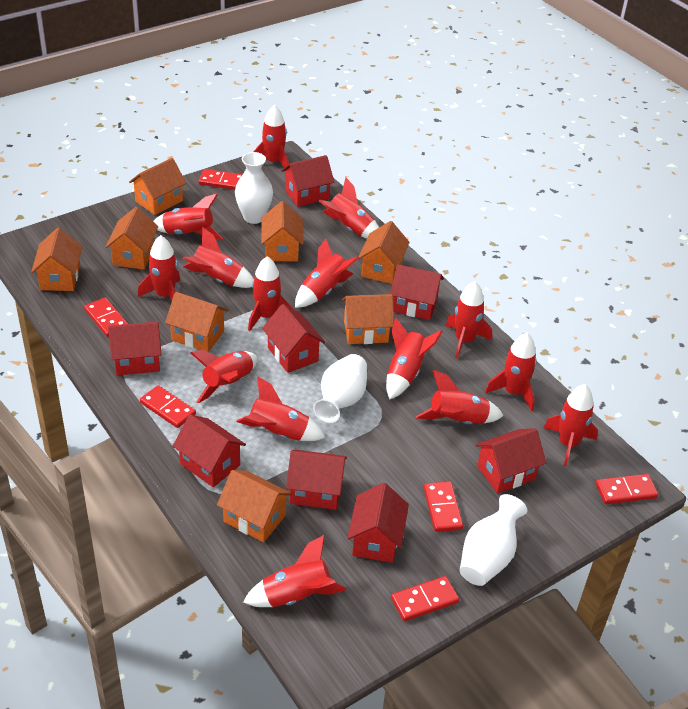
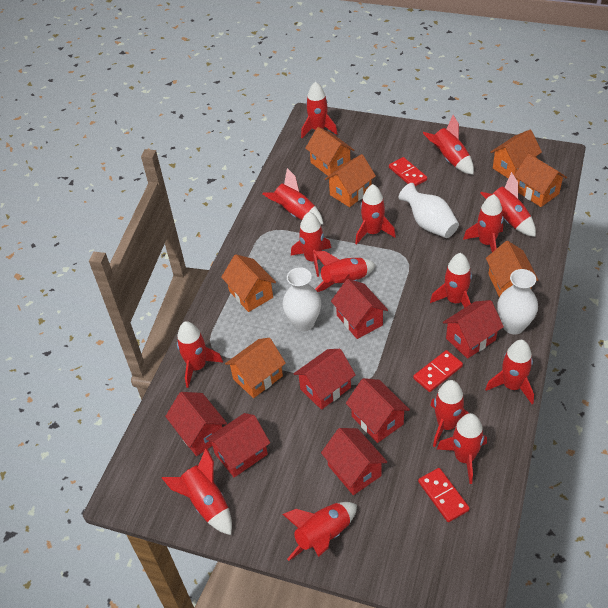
orange house: [31,228,82,291] [105,207,158,270] [129,158,186,215] [165,292,228,352] [217,470,292,542] [261,201,303,261] [342,294,394,344] [359,221,410,284] = 8 -> [221,254,276,312] [225,338,286,398] [305,127,354,176] [325,154,376,207] [486,241,538,298] [490,130,542,179] [514,154,567,207] = 7
red domino: [84,298,128,337] [140,385,196,428] [198,169,243,190] [391,576,459,621] [424,482,463,532] [596,474,658,504] = 6 -> [389,157,427,186] [413,350,463,392] [418,468,470,522] = 3
red house: [108,322,162,376] [173,414,246,487] [262,304,325,373] [282,155,334,207] [286,450,347,510] [348,483,409,563] [390,264,444,320] [476,428,546,493] = 8 -> [165,392,227,456] [206,413,270,477] [294,349,356,410] [321,428,387,495] [331,279,388,339] [346,378,410,443] [443,300,504,359] = 7

